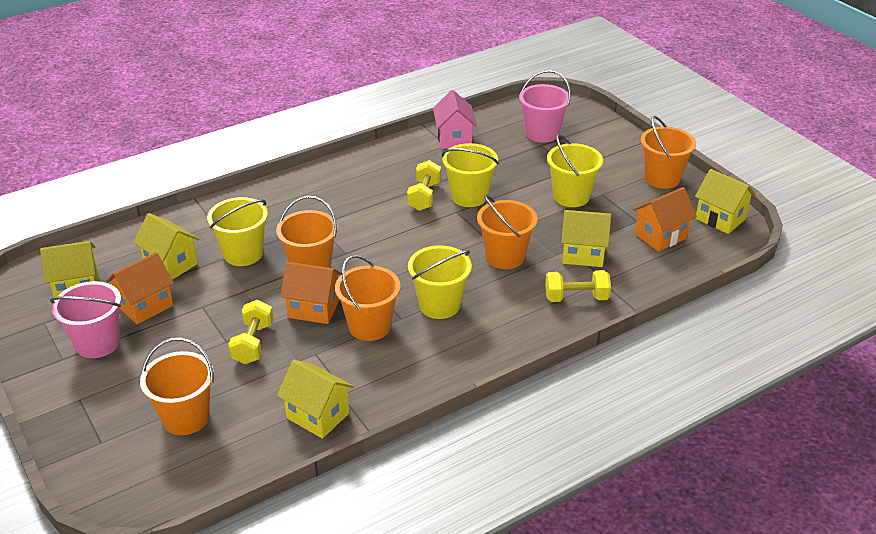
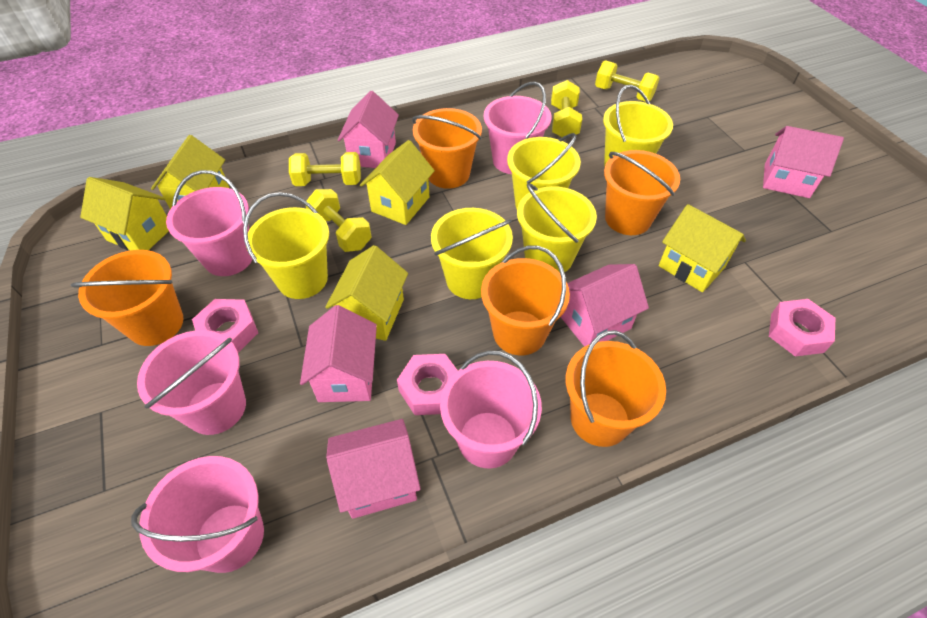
orange house: [106,252,174,324] [280,262,342,324] [633,187,697,252] = 3 -> none = 0
pink bucket: [50,281,121,358] [519,70,571,143] = 2 -> [131,456,264,573] [137,330,246,435] [166,170,253,276] [440,351,542,468] [484,81,551,174] = 5
pink house: [433,90,477,149] = 1 -> [300,305,377,402] [326,419,421,519] [338,91,399,168] [561,264,649,347] [763,126,844,198] = 5
pink nut: none = 0 -> [192,299,258,353] [397,354,458,415] [769,299,835,356] = 3
yellow bucket: [207,197,268,266] [408,245,472,319] [442,143,499,207] [547,134,603,207] = 4 -> [243,192,329,299] [431,208,513,299] [507,133,581,209] [517,183,597,273] [603,85,673,167] = 5
yellow dumbbell: [228,300,274,364] [407,160,441,211] [545,270,611,302] = 3 -> [289,152,361,186] [305,189,371,252] [551,80,582,137] [595,60,659,102] = 4

